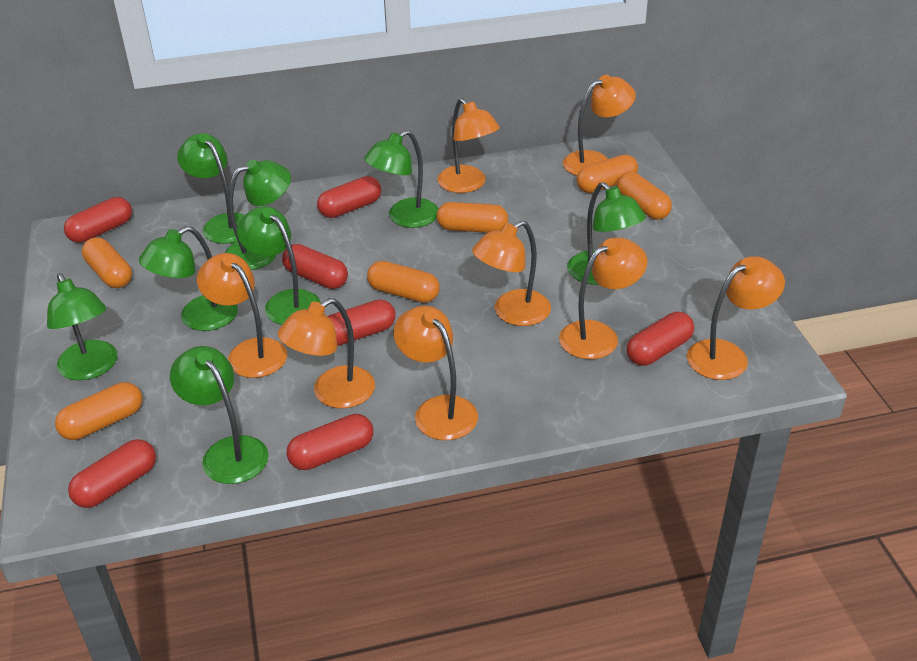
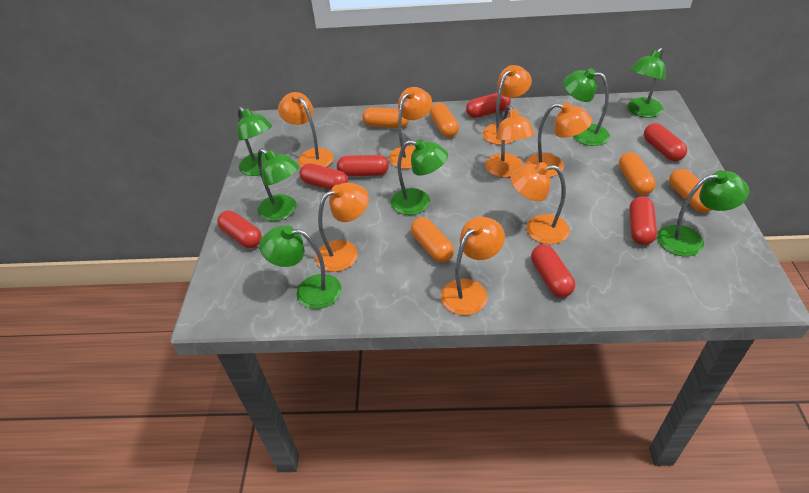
green lamp: [47,273,117,380] [139,226,238,331] [170,346,268,484] [177,133,245,244] [225,159,291,270] [237,206,321,325] [364,130,438,228] [567,182,646,285] = 8 -> [237,106,272,176] [258,148,299,221] [259,225,342,309] [391,139,448,215] [563,68,610,146] [627,48,666,118] [657,170,750,257] = 7
orange capsule: [55,382,142,440] [82,238,132,288] [367,261,440,303] [437,202,508,233] [577,154,638,193] [617,172,672,220] = 6 -> [362,107,409,128] [411,217,454,263] [429,103,459,137] [619,152,656,195] [669,169,712,213] = 5

